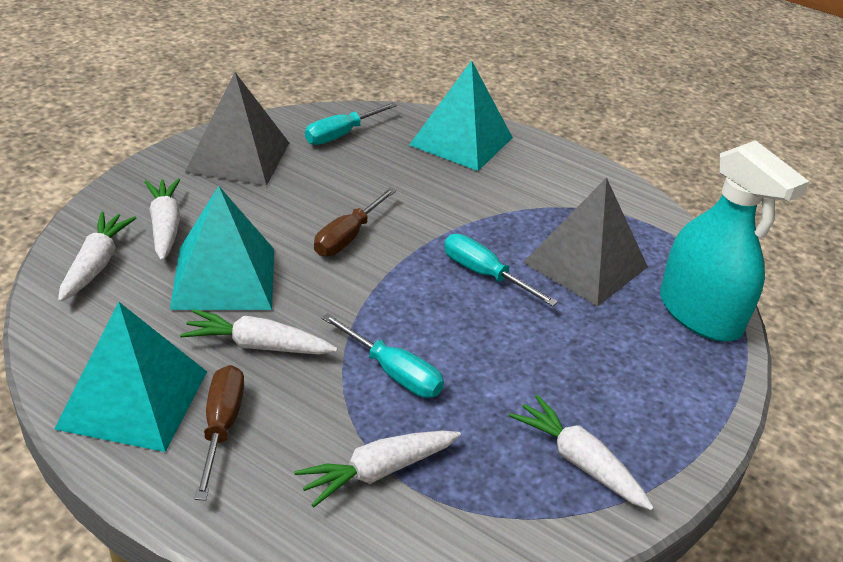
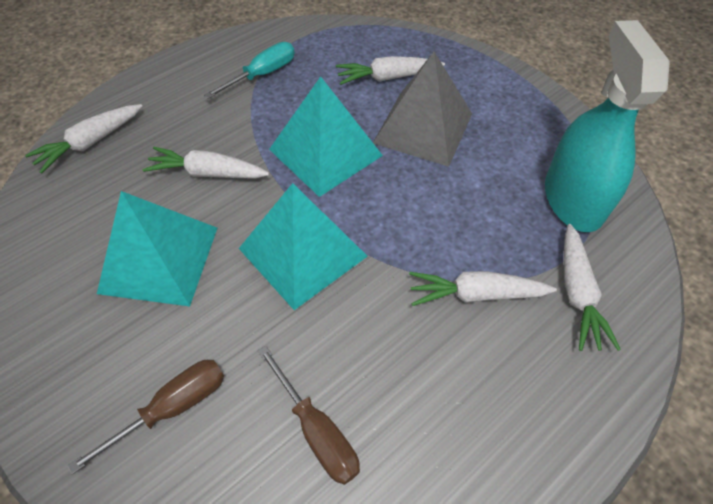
grey pyramid: [185,72,289,186] [523,178,648,307] = 2 -> [373,52,472,167] = 1
turquoise screwdriver: [305,102,397,145] [321,313,444,398] [444,234,558,306] = 3 -> [204,42,295,99] = 1

